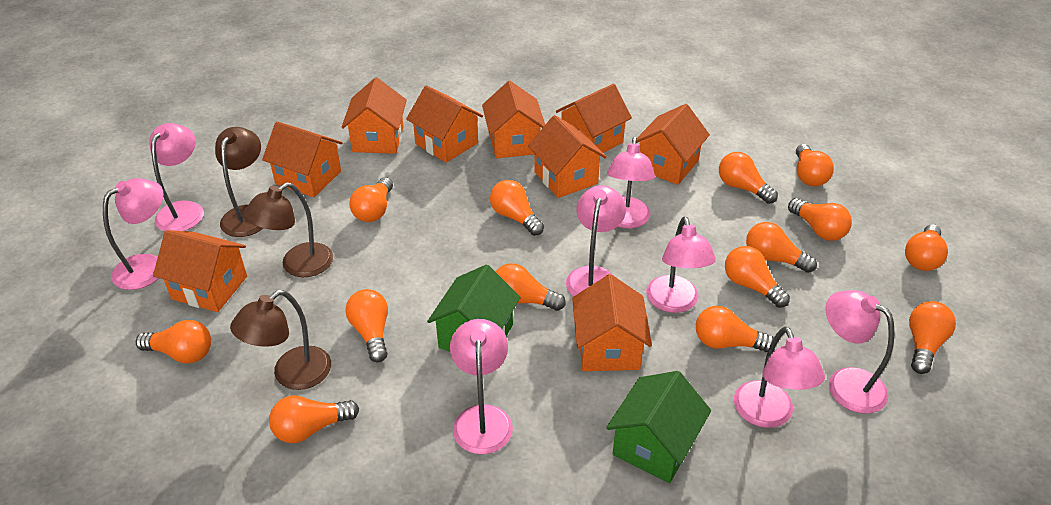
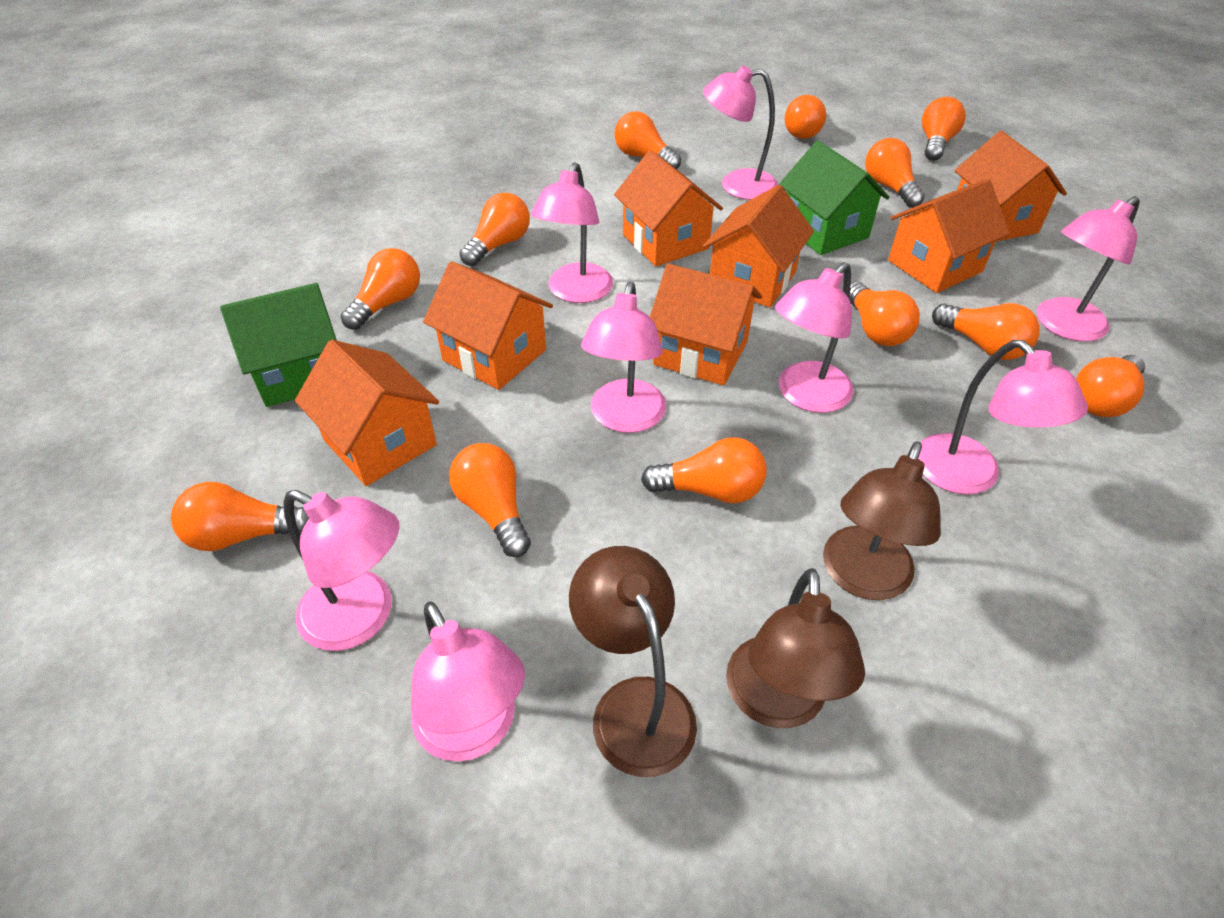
orange house: [153,230,247,312] [262,121,343,197] [341,77,407,154] [406,85,483,163] [482,81,545,158] [528,115,607,198] [556,84,632,153] [572,274,652,371] [636,104,710,185] = 9 -> [295,340,439,486] [423,261,553,390] [614,150,723,267] [650,264,762,386] [703,185,814,307] [888,179,1010,293] [955,131,1067,241] = 7
orange light bulb: [136,320,211,363] [269,395,359,443] [345,289,388,363] [349,177,393,222] [490,180,544,236] [495,263,566,311] [696,306,774,352] [719,152,778,204] [725,246,790,308] [746,222,817,273] [788,198,852,241] [796,144,834,187] [905,224,948,271] [909,301,956,374] = 14 -> [171,482,309,551] [341,248,420,330] [449,443,531,557] [459,193,530,266] [614,111,681,169] [641,437,767,504] [785,95,826,139] [849,282,920,346] [865,138,924,208] [922,97,966,161] [932,303,1040,360] [1076,355,1145,417] = 12

